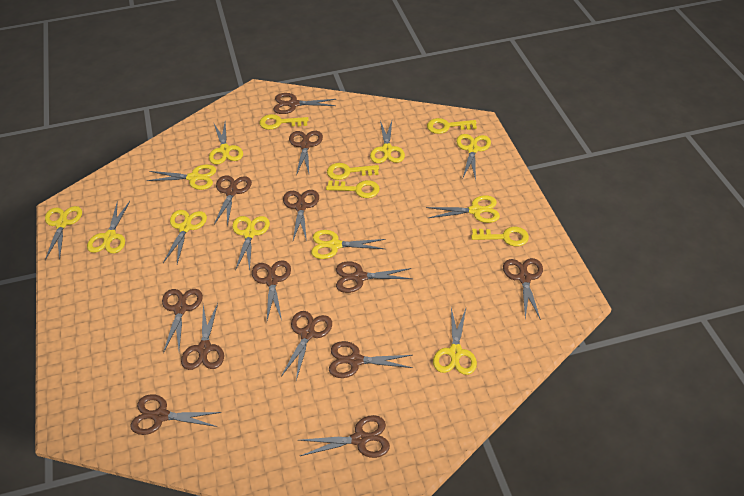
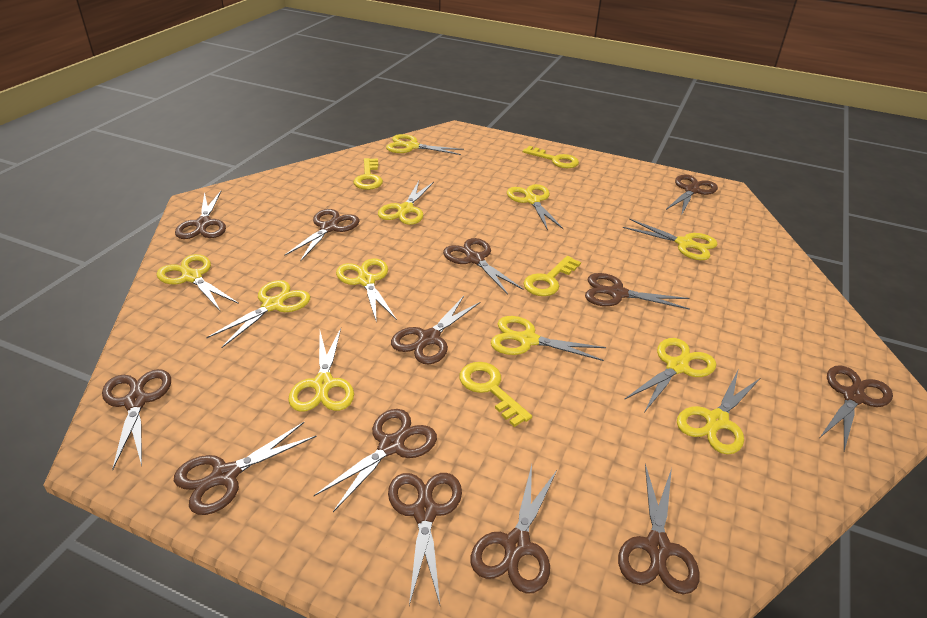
yellow key: [259,114,308,130] [326,180,380,198] [327,163,379,180] [427,118,477,134] [471,227,529,246] = 5 -> [354,158,383,190] [459,362,532,427] [523,146,579,168] [524,256,581,296] = 4

